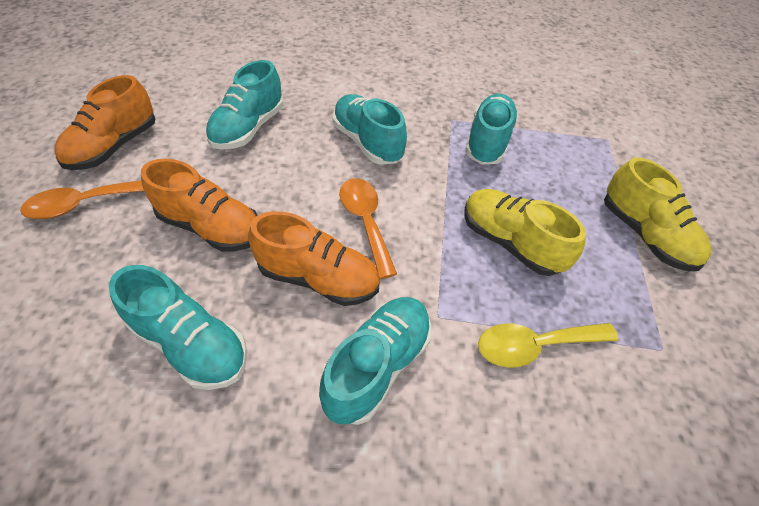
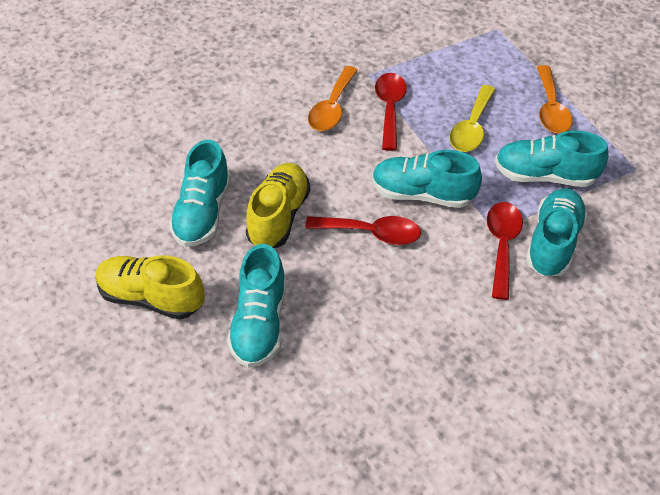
orange shoe: [55,75,155,170] [141,159,258,252] [248,211,380,306] = 3 -> none = 0
red spoon: none = 0 -> [305,216,421,245] [375,73,407,151] [487,202,523,300] = 3

